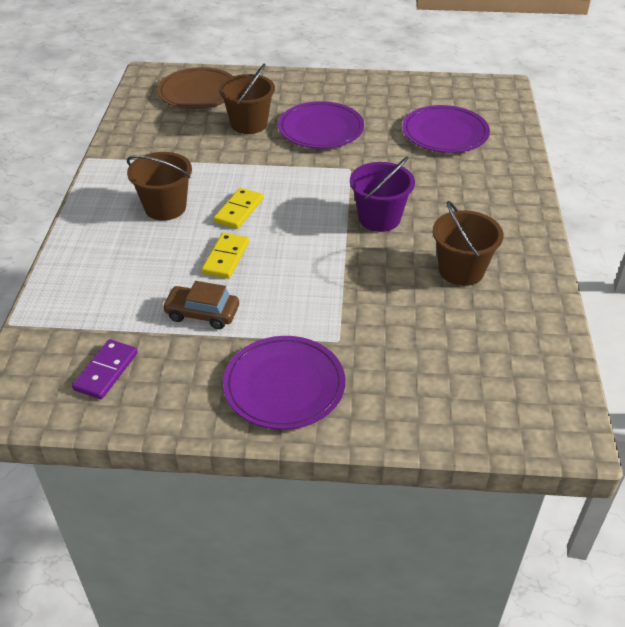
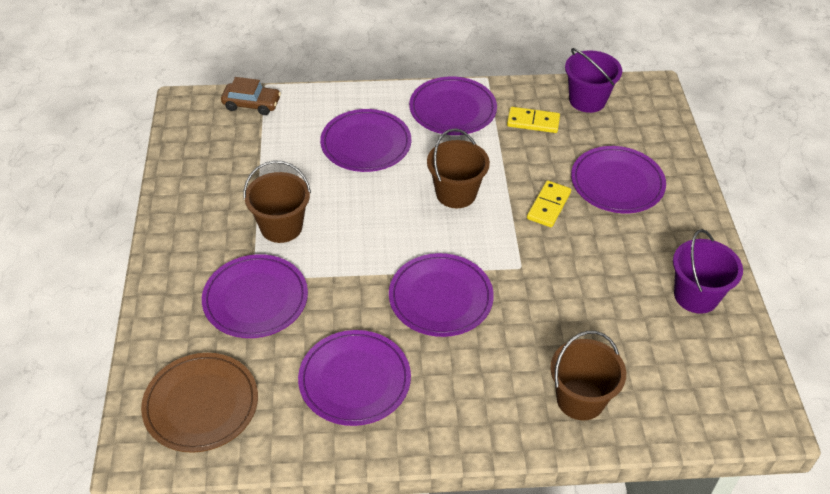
purple bucket: [350,156,415,232] = 1 -> [565,48,622,113] [673,229,743,314] = 2
purple domino: [72,339,138,399] = 1 -> none = 0
purple plate: [223,336,345,430] [278,101,364,149] [402,105,490,153] = 3 -> [202,254,308,338] [298,330,411,426] [320,109,411,172] [389,253,494,337] [409,77,497,135] [571,146,666,213] = 6

